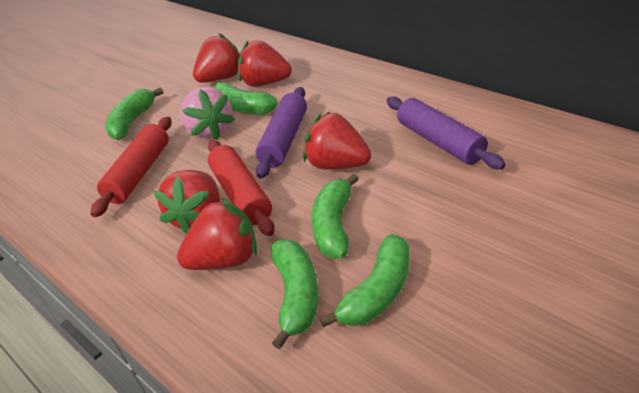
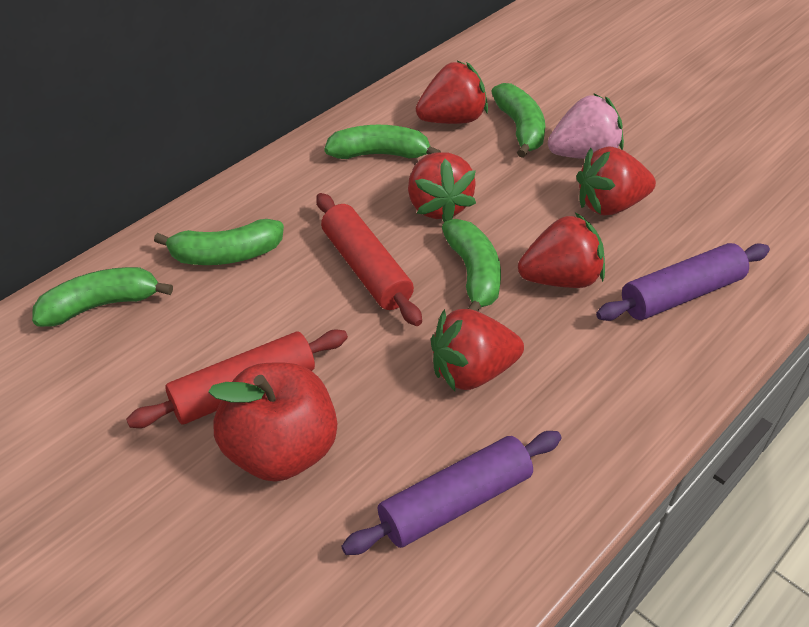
red apple: none = 0 -> [208,362,337,482] = 1

